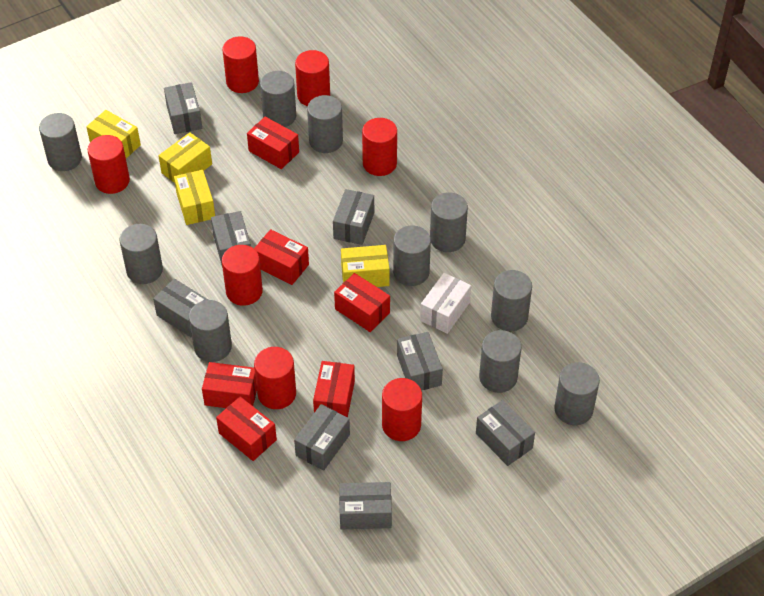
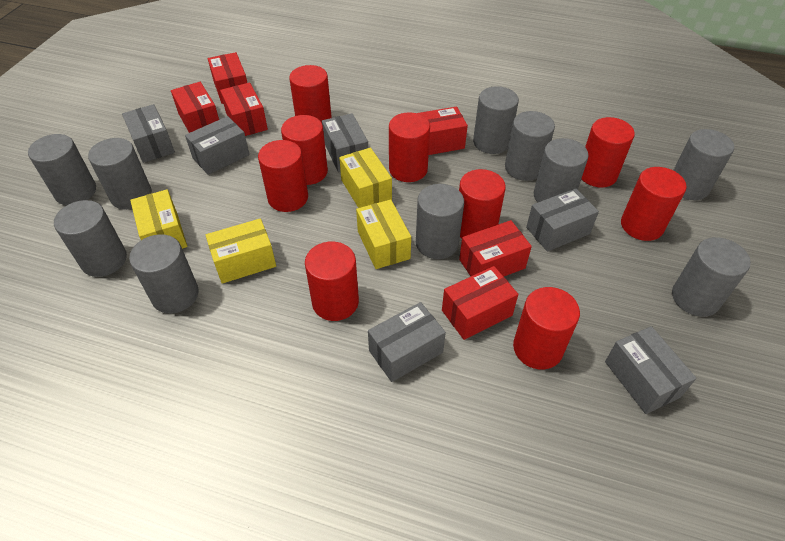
grey box: [153,279,208,337] [164,82,202,134] [211,211,251,265] [294,404,350,470] [333,189,374,245] [339,482,392,529] [397,332,443,390] [476,400,535,466] = 8 -> [122,104,175,163] [185,116,250,175] [322,113,368,172] [368,302,446,382] [526,188,599,252] [605,326,696,414] = 6
red cylinder: [88,135,130,194] [222,36,259,93] [222,245,263,306] [254,347,296,409] [295,50,330,106] [362,118,397,176] [382,378,422,441] = 7 -> [258,140,308,212] [281,115,328,185] [289,65,332,123] [305,241,359,321] [389,112,430,182] [459,169,506,238] [513,287,580,370] [582,117,635,187] [621,167,687,241] = 9
white box: [420,273,471,334] = 1 -> none = 0

